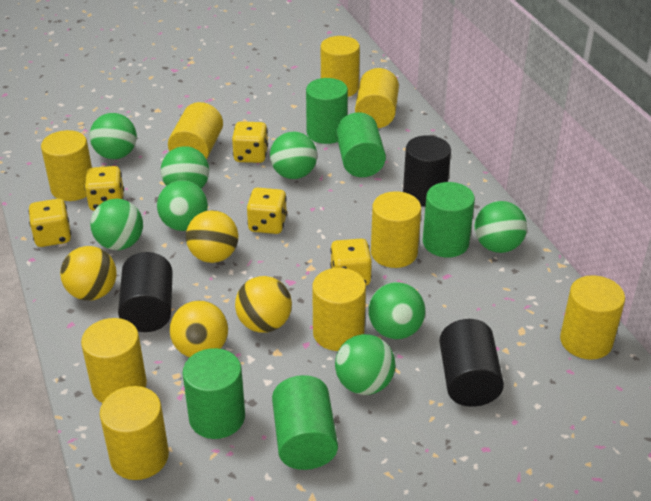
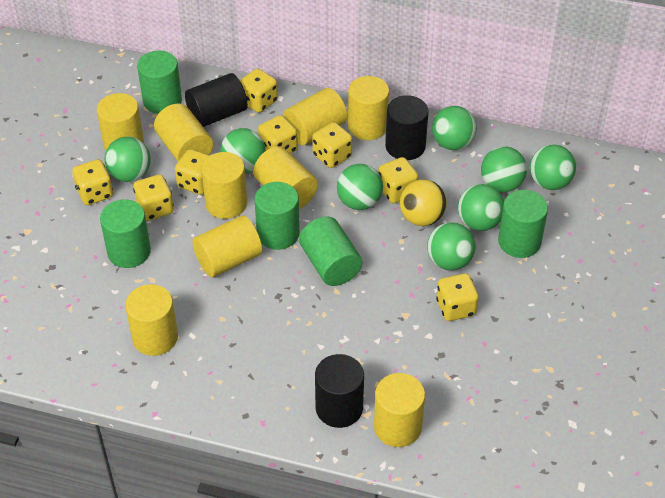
yellow ball: [60,246,117,300] [170,301,228,357] [186,210,238,263] [235,276,292,333] = 4 -> [400,179,447,226] = 1
yellow dice: [28,199,71,247] [84,166,124,211] [232,121,268,163] [247,188,287,234] [330,239,372,286] = 5 -> [72,159,113,205] [133,174,174,221] [175,149,210,195] [240,69,278,113] [258,115,298,154] [312,122,352,168] [378,157,418,203] [436,273,479,321] = 8

